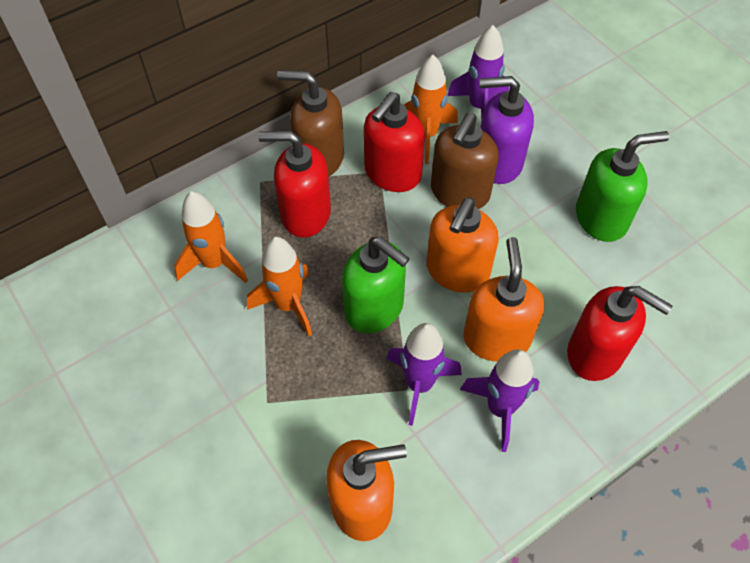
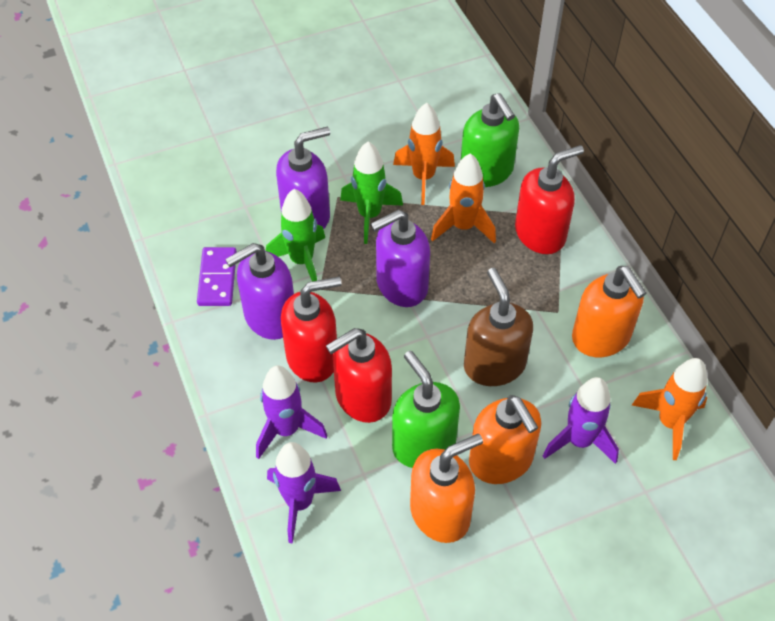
brown soap dispenser: [277,70,344,177] [431,113,498,209] = 2 -> [464,268,533,386] = 1
green rocket: none = 0 -> [266,189,325,281] [340,141,403,244] = 2
purple domino: none = 0 -> [197,247,237,306] = 1
purple soap dispenser: [480,76,534,184] = 1 -> [225,243,294,340] [276,126,330,229] [370,210,430,307] = 3

